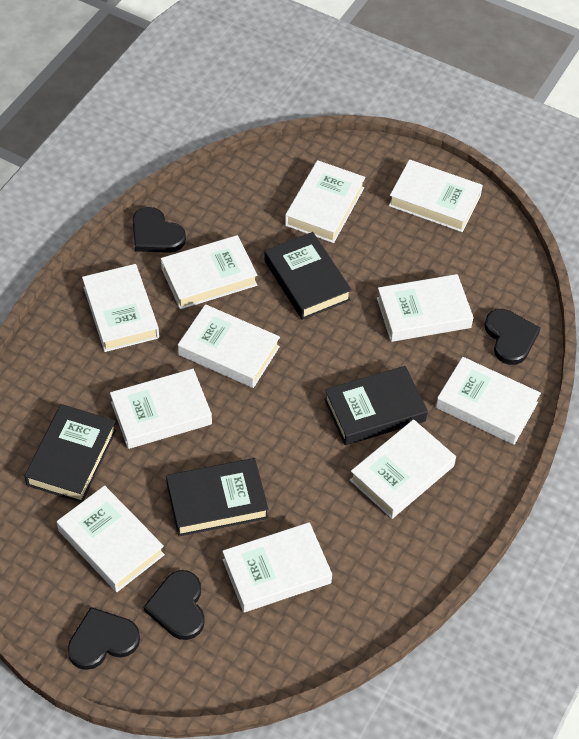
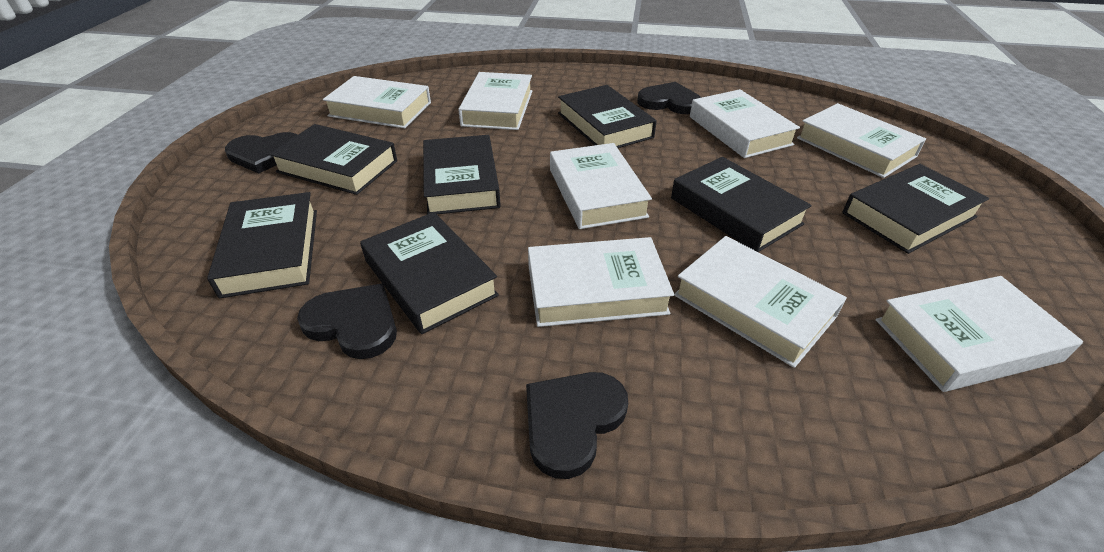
black book: [24,404,117,503] [166,458,269,536] [264,232,352,320] [324,366,428,445] = 4 -> [207,192,317,298] [269,124,397,195] [360,212,499,334] [423,135,501,214] [558,85,657,148] [671,157,812,252] [842,164,989,254] = 7
white book: [57,485,165,592] [82,264,159,352] [110,369,212,449] [161,235,258,309] [178,304,280,388] [222,522,332,612] [285,160,365,243] [350,419,456,519] [377,274,474,342] [389,159,483,232] [436,357,541,445] = 11 -> [323,76,431,128] [458,72,532,130] [528,237,674,327] [550,143,652,229] [674,236,847,368] [690,89,800,158] [797,103,926,178] [876,276,1083,392] = 8

